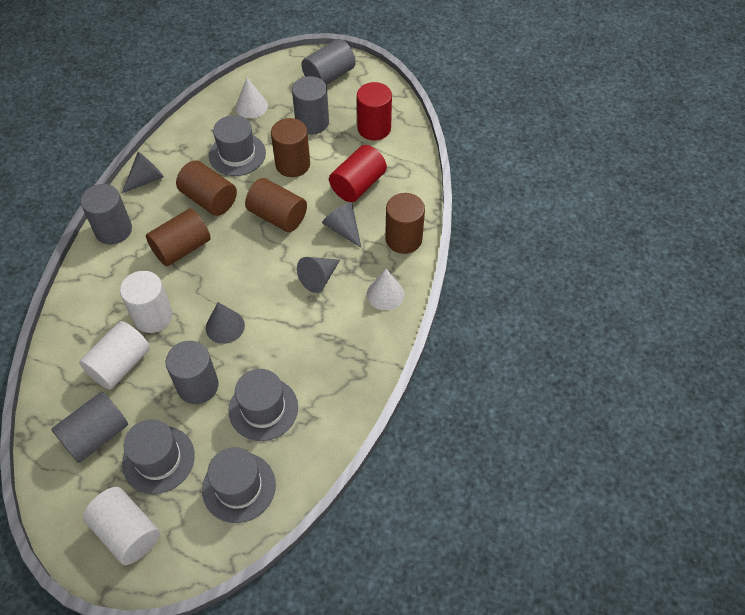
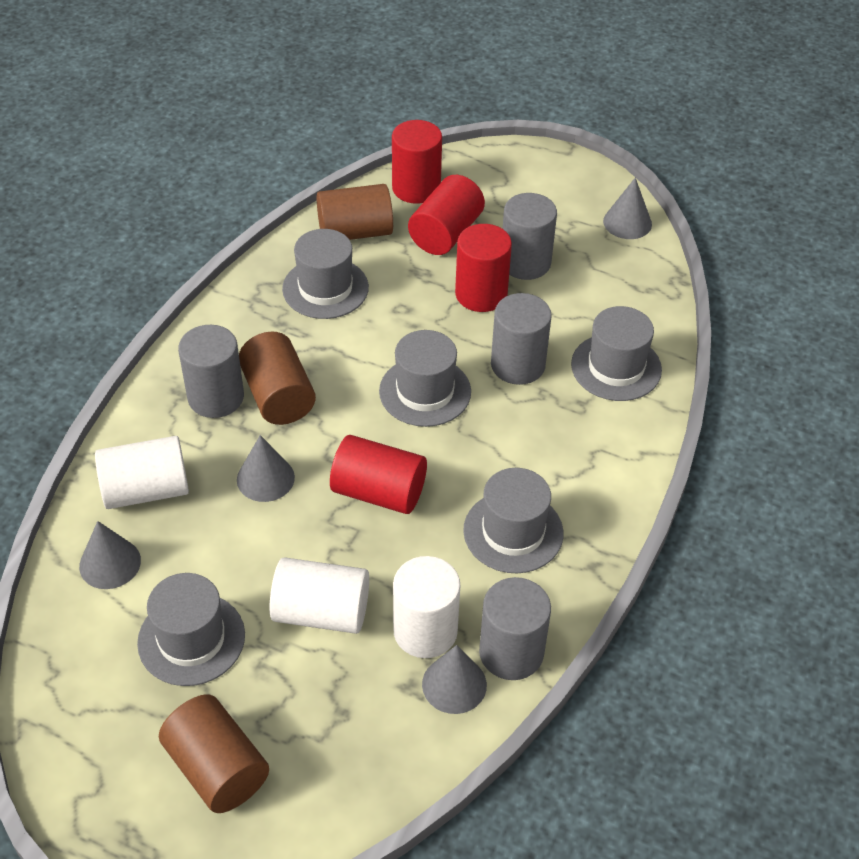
brown cylinder: [146,208,211,267] [176,160,237,216] [245,178,307,232] [271,118,310,177] [385,193,425,254] = 5 -> [159,694,269,813] [239,332,316,425] [316,184,393,240] = 3
grey cylinder: [51,392,128,463] [81,184,132,245] [166,341,219,404] [292,76,329,134] [301,39,356,85] = 5 -> [178,325,244,418] [479,577,551,680] [491,293,552,385] [503,193,557,280] = 4
grey hat: [122,419,195,494] [202,447,276,523] [209,115,266,176] [229,369,298,441] = 4 -> [137,573,245,686] [282,229,369,319] [379,330,471,427] [463,468,563,573] [571,306,662,401] = 5
red cylinder: [329,145,387,202] [357,82,392,140] = 2 -> [330,435,427,514] [392,120,442,204] [408,175,485,255] [455,224,512,312] = 4
white cone: [236,78,268,118] [367,269,404,310] = 2 -> none = 0

